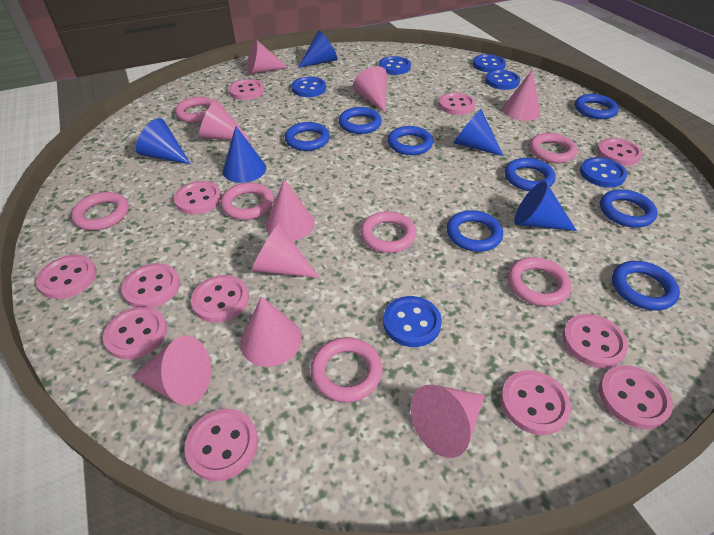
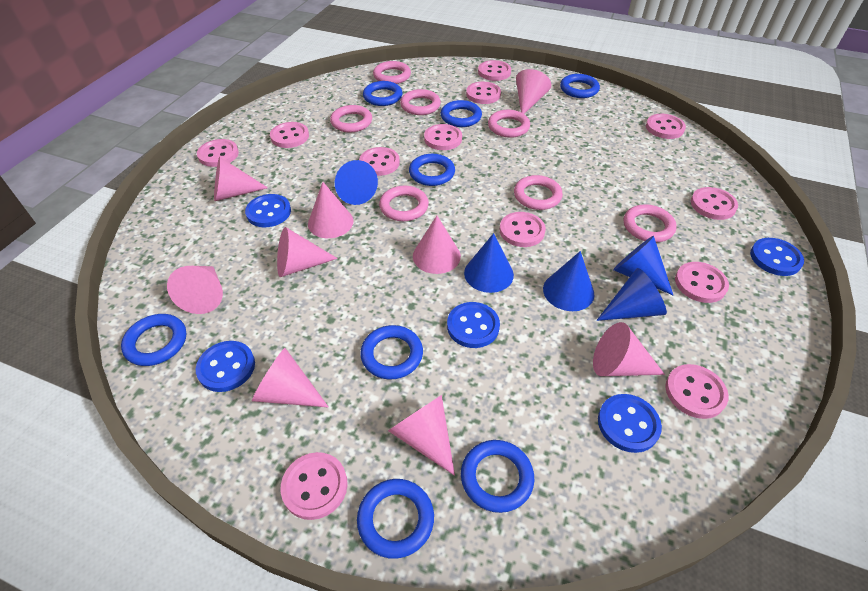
blue button: [292,77,326,97] [379,56,411,75] [383,296,442,347] [473,54,506,72] [485,70,520,90] [580,157,627,188] = 6 -> [196,341,255,392] [245,194,291,227] [447,302,500,348] [598,394,662,453] [750,238,804,276] = 5

